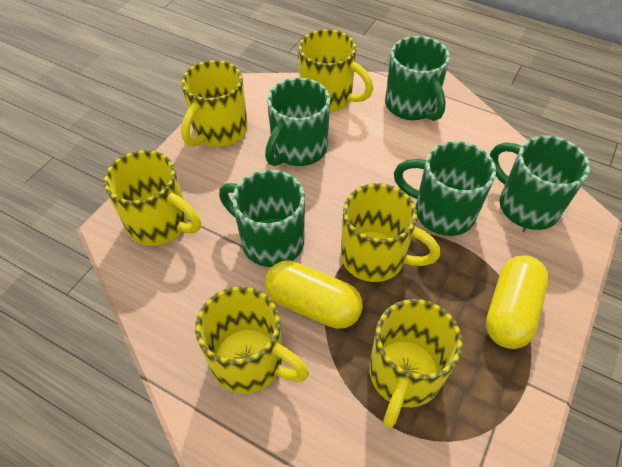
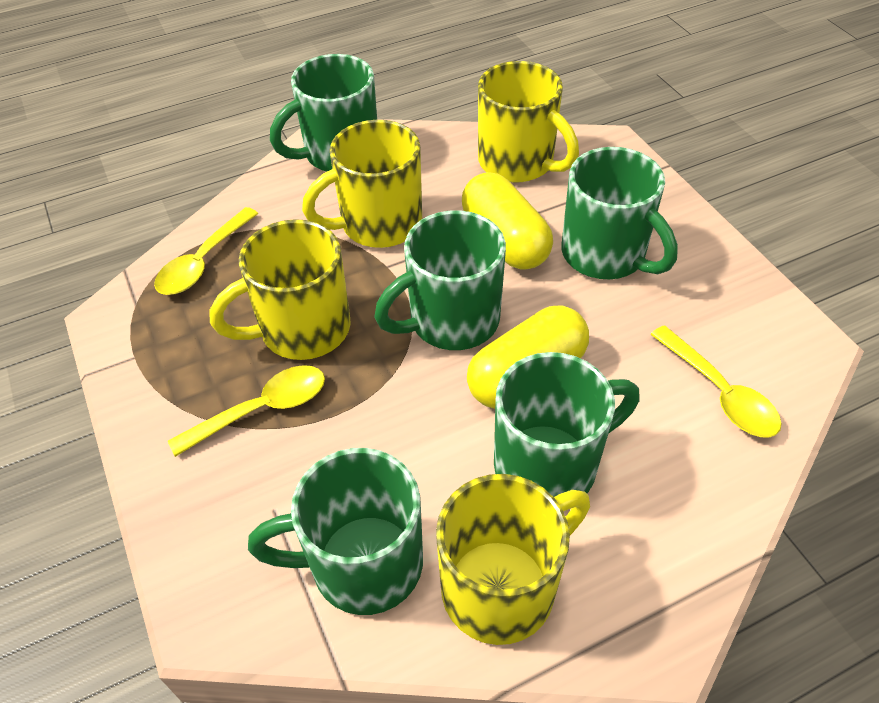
yellow mug: [104,150,201,246] [181,60,248,147] [195,286,309,394] [299,29,373,113] [341,183,440,282] [369,299,463,428] = 6 -> [209,219,351,360] [302,120,422,248] [436,474,590,645] [478,61,579,183] = 4
yellow spoon: none = 0 -> [154,207,258,295] [168,365,325,457] [650,325,782,438] = 3

